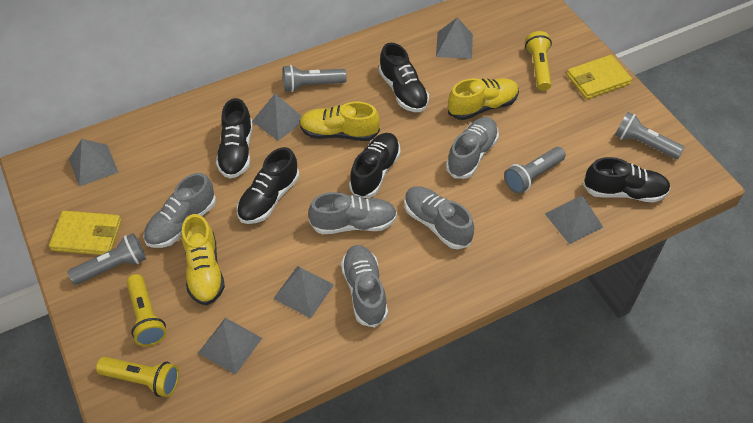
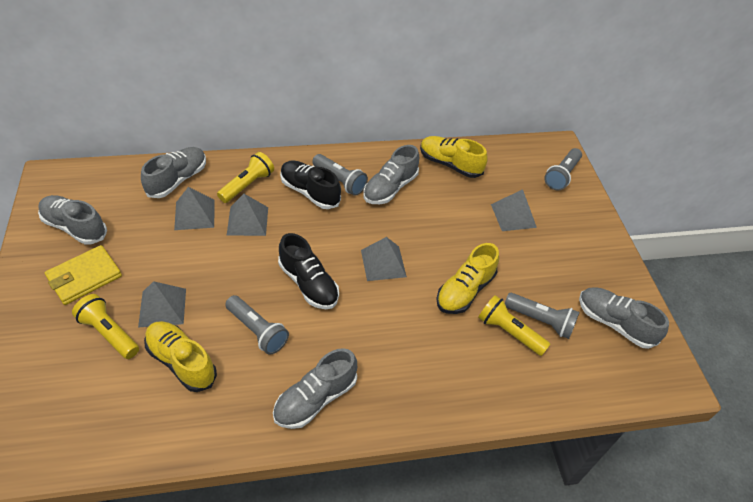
black shoe: [216,98,253,179] [237,147,299,224] [349,133,400,198] [379,43,429,112] [583,157,671,203] = 5 -> [278,233,339,309] [280,160,341,209] = 2
grey pyramid: [69,139,118,187] [198,318,262,375] [252,93,302,141] [273,266,334,318] [436,17,473,59] [545,195,603,244] = 6 -> [138,281,186,328] [174,187,215,230] [227,194,268,236] [361,237,407,281] [491,189,537,231] = 5
yellow wallet: [49,211,121,255] [567,55,632,99] = 2 -> [45,245,122,305] = 1

